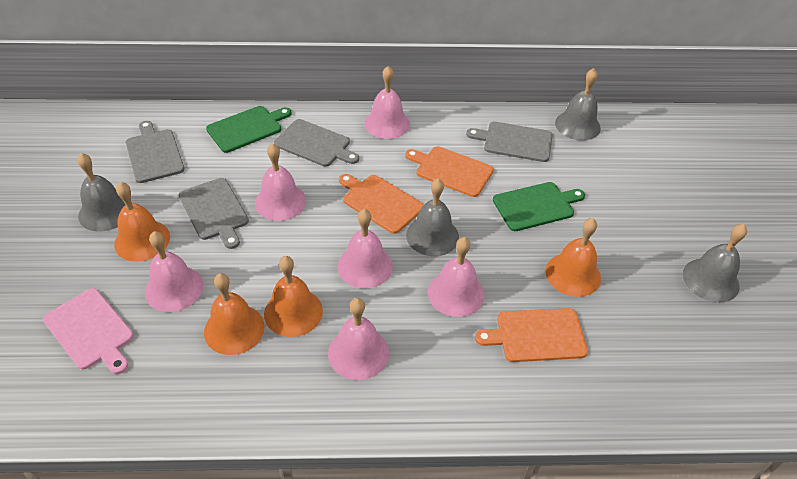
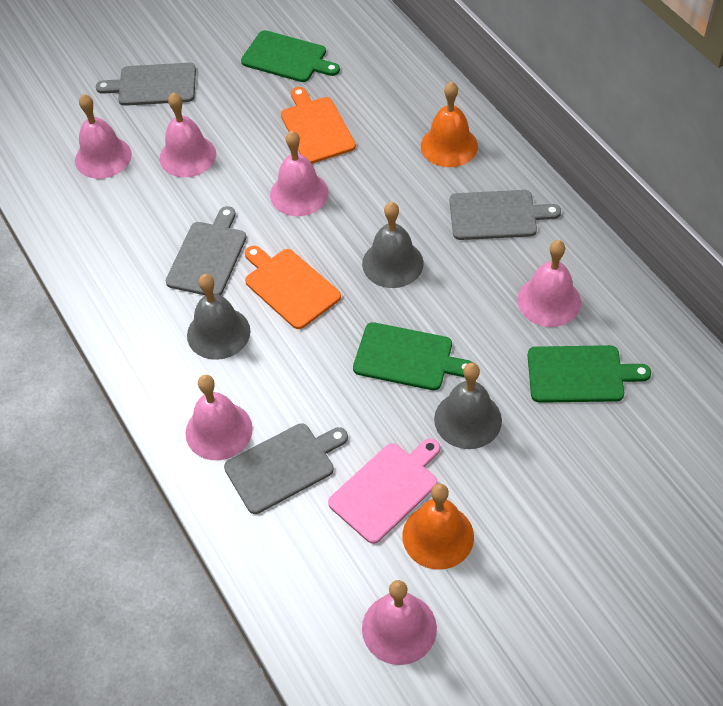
green cutting board: [206,106,292,153] [493,182,585,231] = 2 -> [241,30,340,82] [353,322,473,390] [527,345,651,403] = 3
grey bell: [77,153,125,232] [406,178,459,256] [555,68,601,141] [683,224,747,302] = 4 -> [187,274,250,360] [362,202,424,288] [434,363,502,449] = 3
orange bell: [114,182,170,261] [204,273,265,355] [264,256,323,337] [545,218,601,297] = 4 -> [402,484,474,570] [421,81,478,167] = 2
orange cutting board: [339,174,424,234] [405,146,494,197] [475,308,588,362] = 3 -> [245,246,341,329] [281,87,356,164] = 2

